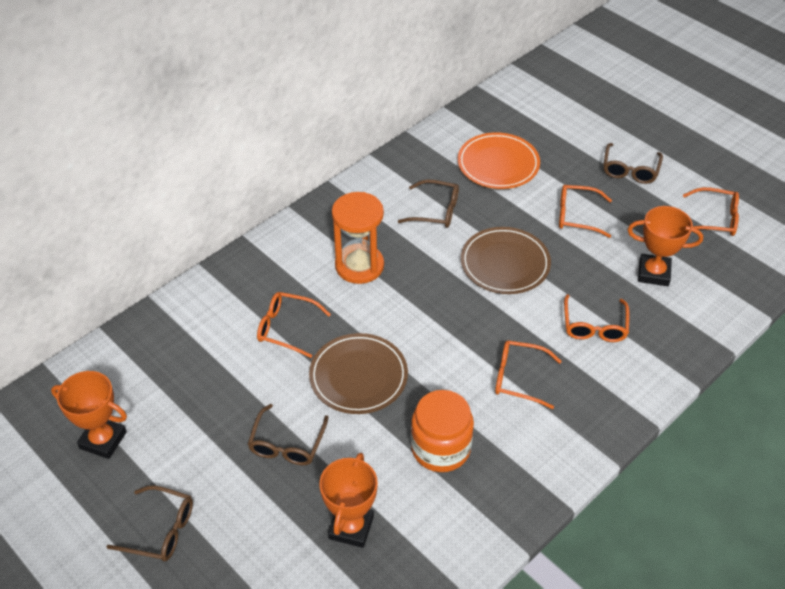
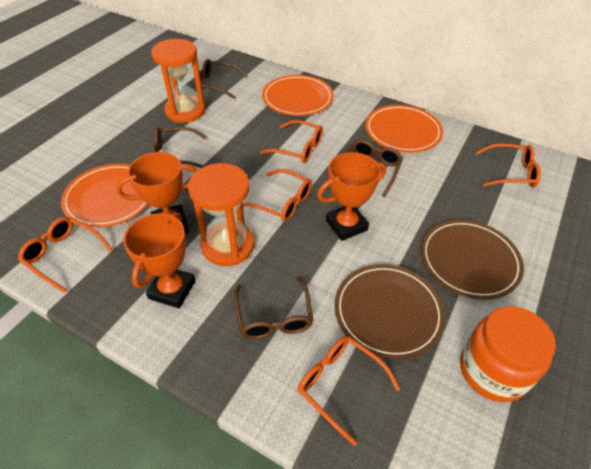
orange hourglass: [332,192,384,284] = 1 -> [151,39,206,123] [188,163,254,266] = 2
orange plate: [458,132,540,189] = 1 -> [61,164,148,228] [262,75,334,116] [365,105,443,153] = 3

